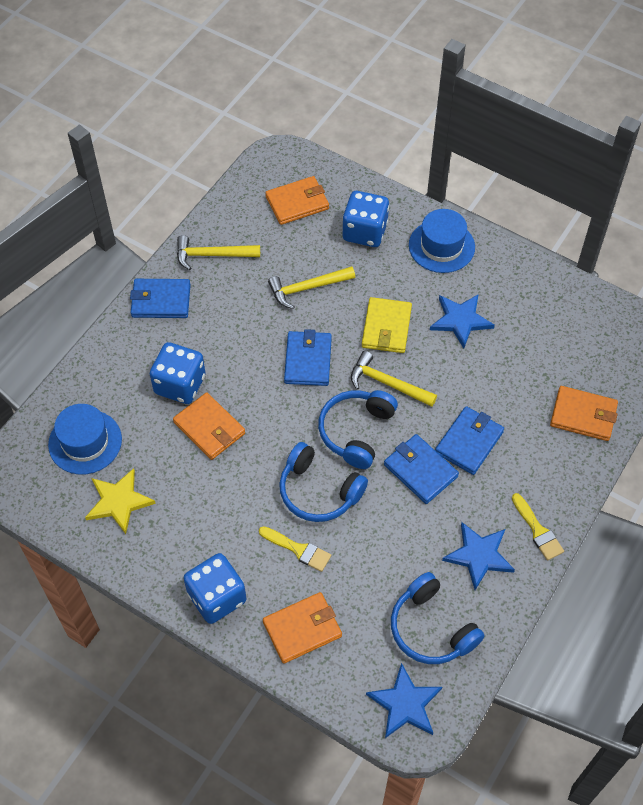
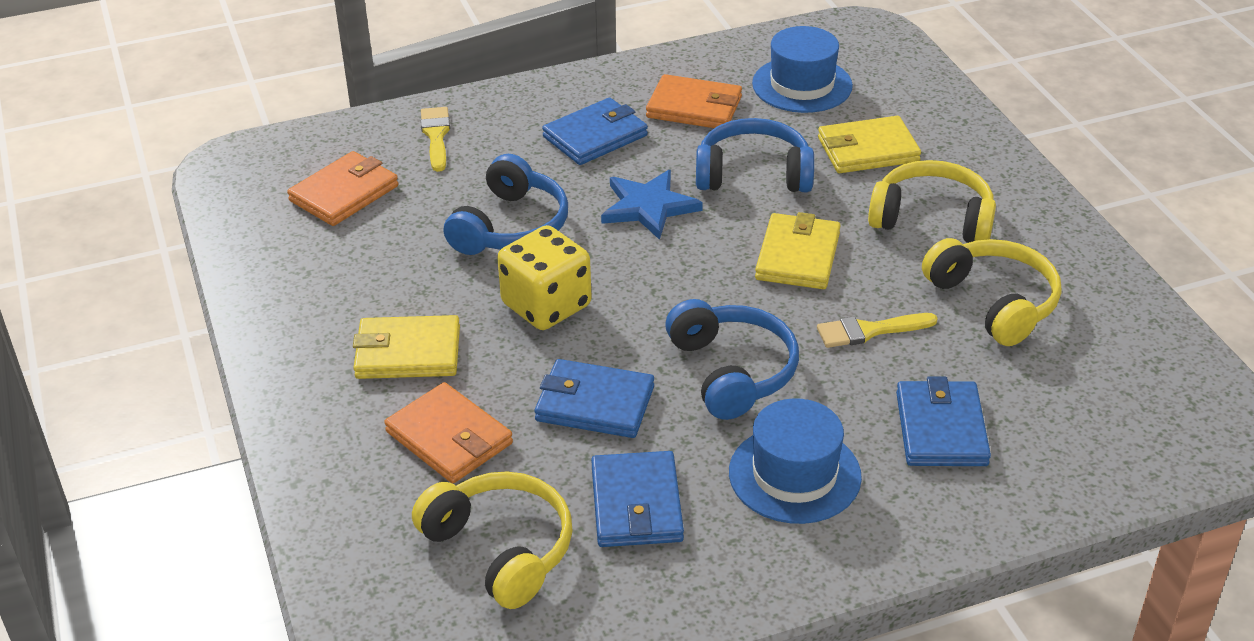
blue dice: [150,342,206,404] [183,553,246,624] [343,191,389,247] = 3 -> none = 0
blue star: [366,663,442,738] [430,294,495,348] [442,522,515,590] = 3 -> [601,170,703,240] = 1
orange wallet: [173,392,245,460] [263,592,342,664] [265,176,329,225] [550,386,618,441] = 4 -> [287,151,398,226] [384,382,513,483] [646,74,742,128] = 3
yellow dice: none = 0 -> [497,225,592,330] = 1
yellow hammer: [177,235,260,270] [268,266,355,309] [351,351,437,407] = 3 -> none = 0
yellow headphones: none = 0 -> [412,471,572,609] [868,160,996,243] [922,238,1061,346] = 3
yellow star: [85,468,156,534] = 1 -> none = 0
yellow wallet: [362,297,412,353] = 1 -> [353,315,460,379] [755,212,841,289] [818,116,921,173] = 3

